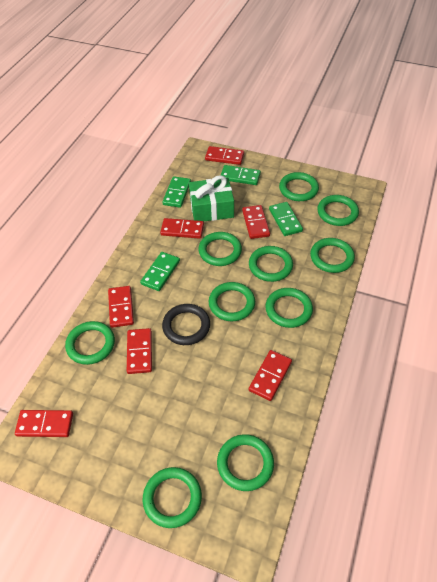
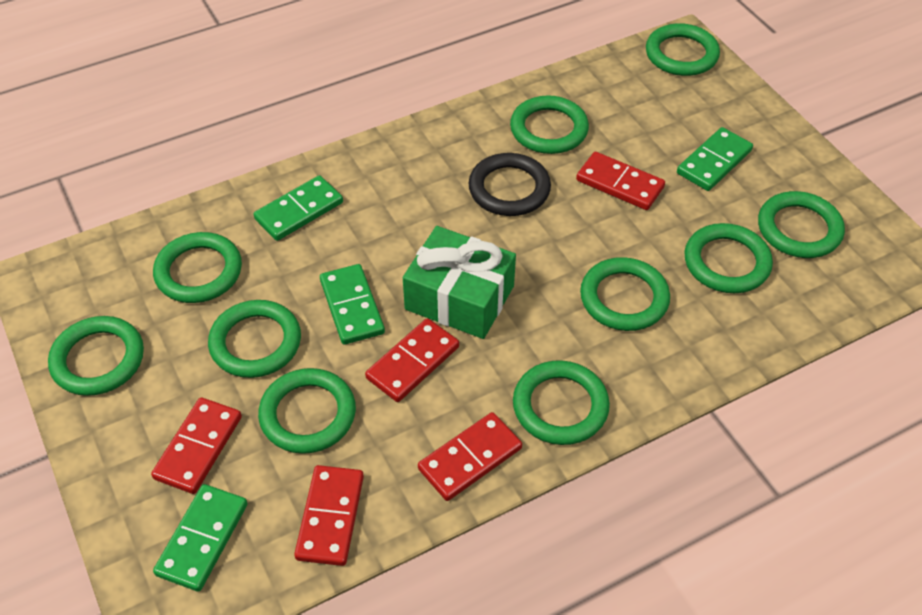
red domino: [15,410,73,437] [108,286,134,328] [127,328,152,374] [160,218,204,239] [205,146,244,165] [242,205,270,239] [249,350,292,401] = 7 -> [151,398,242,494] [294,465,364,566] [365,318,459,402] [418,412,522,501] [576,152,665,210] = 5

